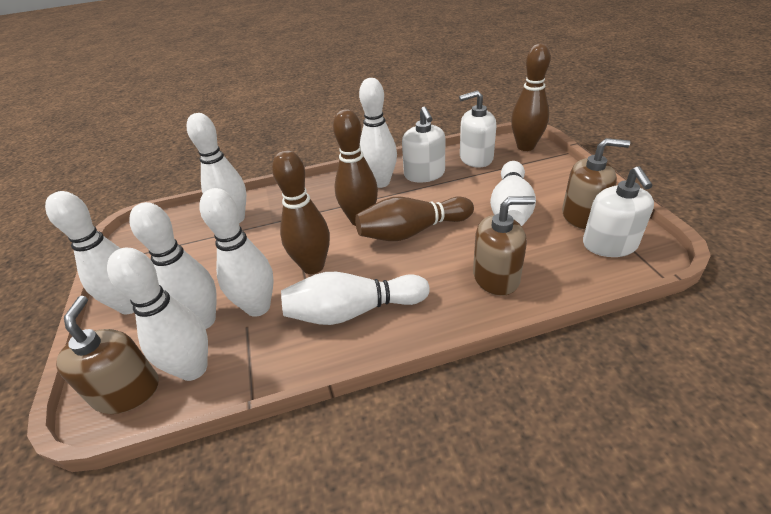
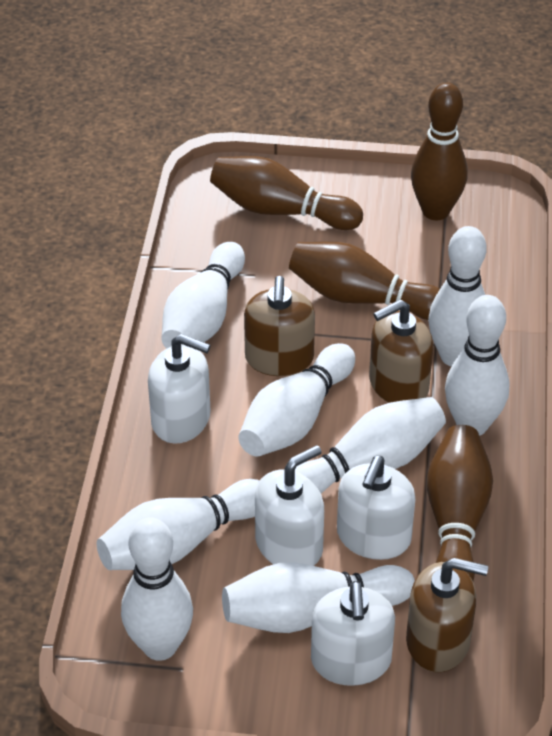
white soap dispenser: [402,107,445,183] [459,90,496,168] [583,166,654,257] = 3 -> [148,334,211,444] [255,445,324,566] [311,581,395,686] [337,456,415,560] = 4

